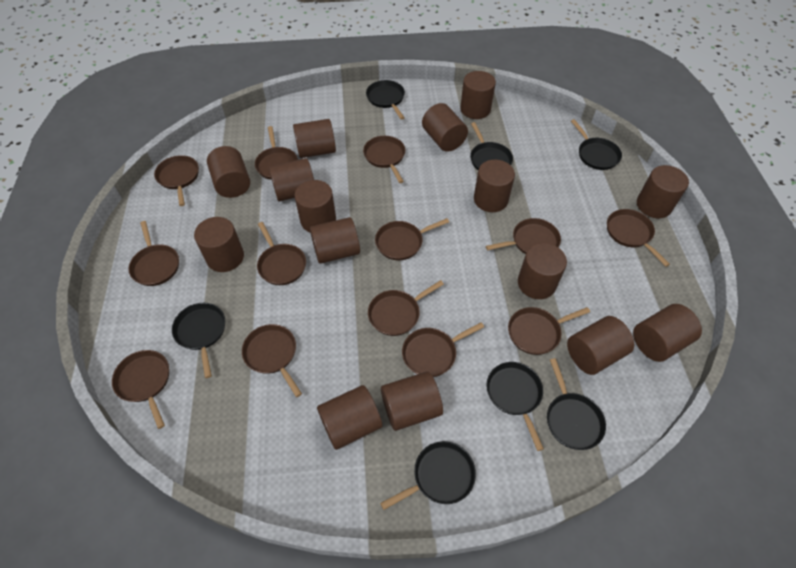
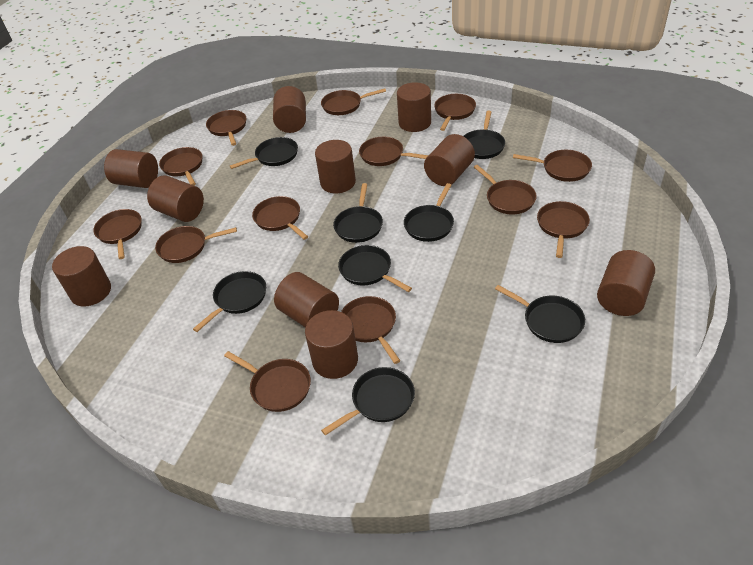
black pan: [172,303,225,378] [366,80,405,120] [380,441,476,510] [470,122,513,170] [486,362,544,451] [547,358,606,450] [571,119,622,170] = 7 -> [193,271,266,332] [230,137,298,169] [321,367,415,435] [333,183,383,243] [338,245,412,292] [404,183,454,242] [463,111,505,159] [495,285,585,343] = 8
brown cylinder: [194,217,244,272] [207,146,250,198] [269,158,314,201] [293,119,336,158] [294,180,336,232] [310,217,360,264] [317,385,382,450] [381,371,443,431] [422,103,468,152] [460,71,496,119] [474,160,515,212] [518,243,567,299] [567,316,634,375] [633,304,702,362] [637,165,689,218] = 15 -> [52,246,111,307] [104,149,158,188] [147,175,204,222] [273,86,306,133] [274,272,339,328] [305,310,358,379] [315,140,356,193] [397,82,431,132] [424,134,475,186] [597,250,655,316] = 10

